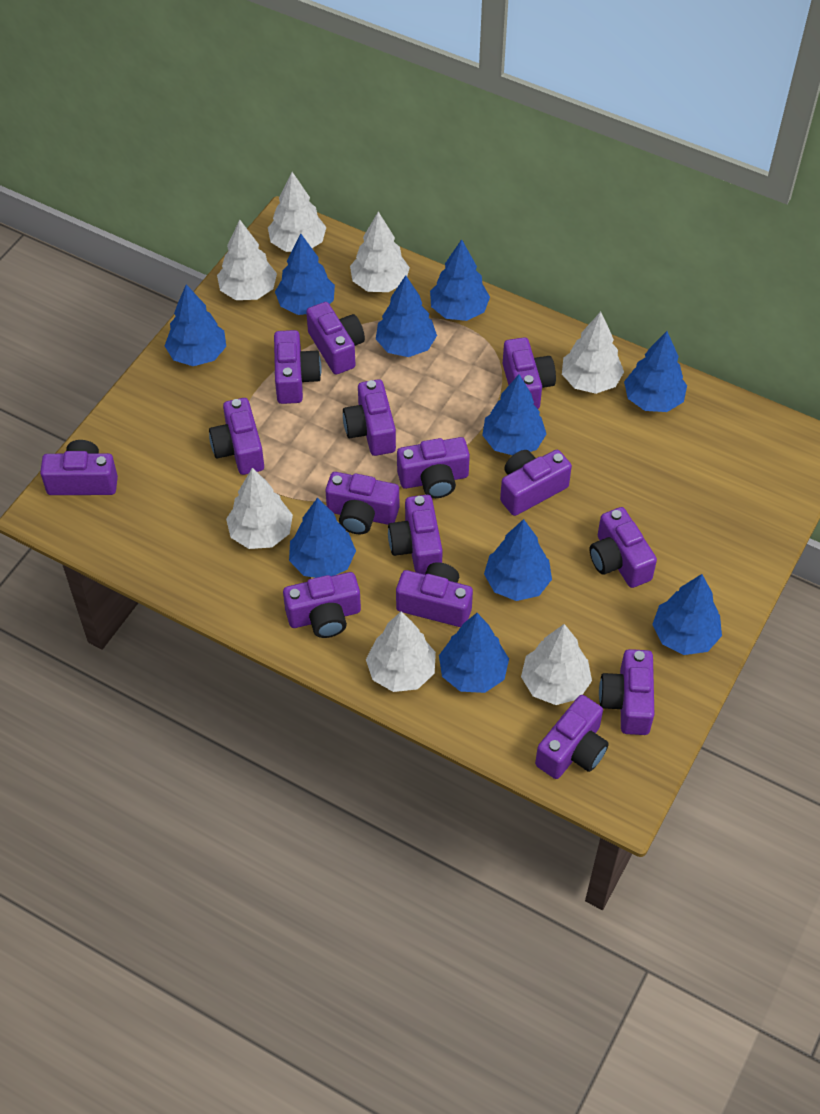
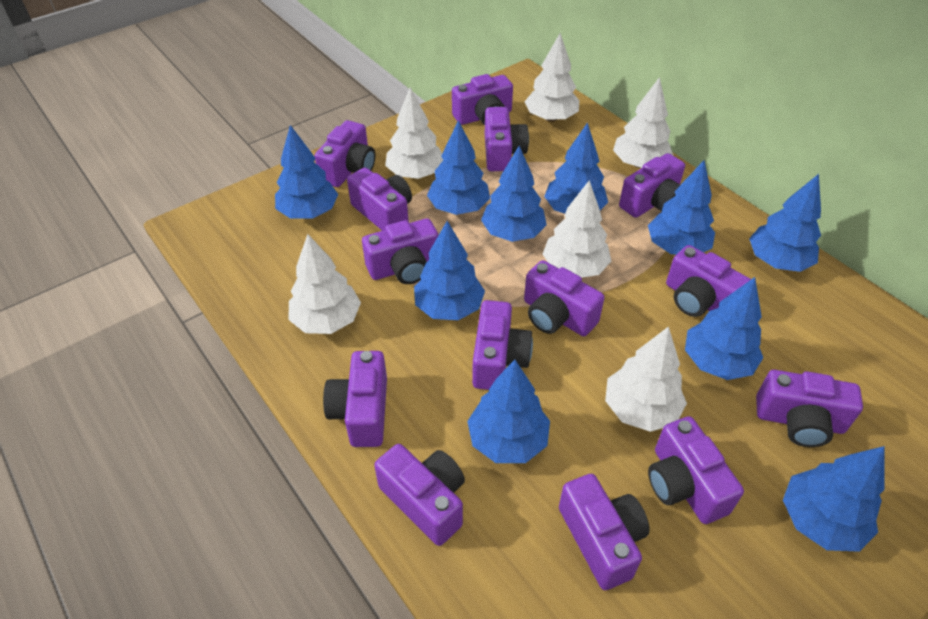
purple camera: [40,440,118,495] [209,398,264,475] [274,330,322,404] [283,572,361,638] [306,302,365,375] [325,472,399,534] [343,379,396,456] [388,495,443,575] [396,562,473,627] [397,437,470,498] [500,450,572,516] [503,337,556,409] [535,695,609,779] [590,507,657,588] [599,649,654,735] = 15 -> [315,120,375,187] [323,351,387,447] [347,168,412,231] [362,218,438,284] [374,444,465,546] [452,74,513,125] [472,300,533,390] [485,107,529,171] [524,260,604,336] [559,474,650,590] [619,153,685,218] [648,416,744,524] [666,245,751,317] [756,370,863,447] = 14
white tree: [217,220,277,300] [226,468,293,549] [268,172,326,252] [350,212,410,292] [366,612,436,692] [521,624,592,705] [562,312,624,394] = 7 -> [288,234,361,334] [385,87,443,179] [525,33,580,122] [543,180,611,278] [605,326,687,432] [613,77,673,168] = 6

